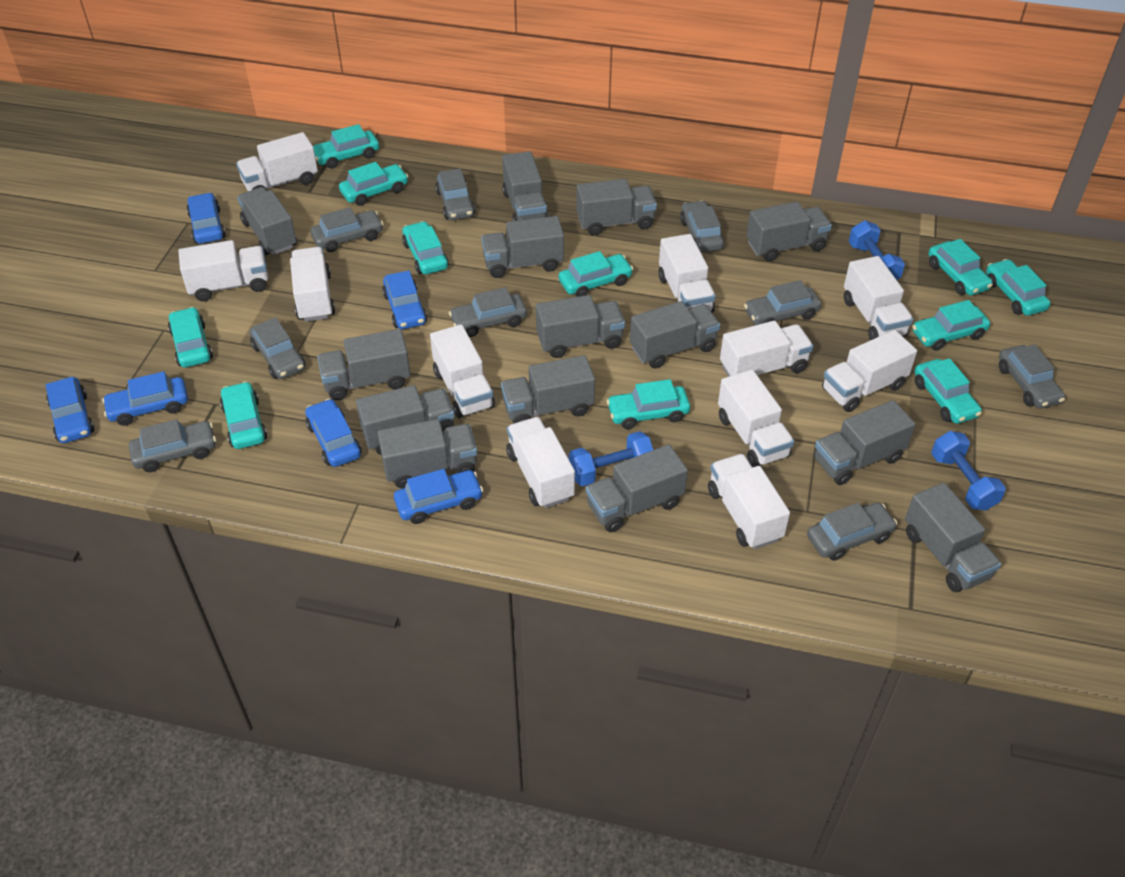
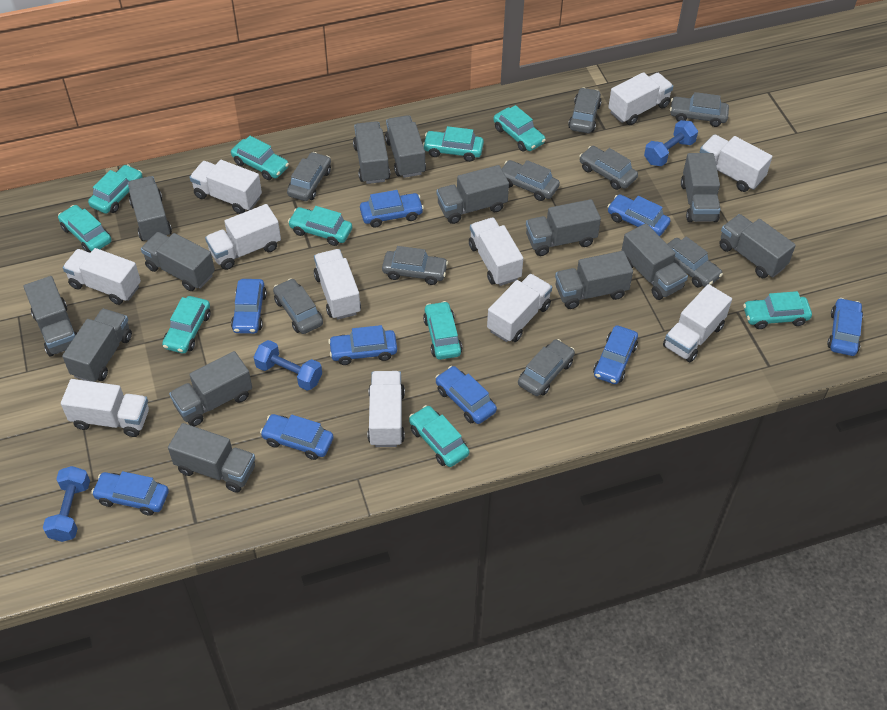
blue car: [46,377,94,443] [102,371,188,426] [186,192,226,244] [305,399,361,467] [382,271,427,329] [394,469,483,524] = 6 -> [91,471,169,516] [231,279,267,334] [260,414,334,460] [328,325,397,365] [360,190,424,228] [435,366,497,424] [593,326,638,384] [607,195,671,236] [827,298,863,356] = 9
turquoise car: [168,307,213,368] [220,381,267,449] [313,124,379,169] [339,162,408,206] [402,221,449,274] [559,251,633,297] [607,379,690,429] [912,300,990,351] [914,358,982,424] [929,239,993,296] [986,259,1050,316] = 11 -> [58,205,111,253] [88,165,143,214] [162,296,211,354] [231,136,289,180] [288,206,352,246] [409,405,469,467] [423,126,484,162] [423,301,462,360] [493,105,546,152] [743,291,812,329] = 10

